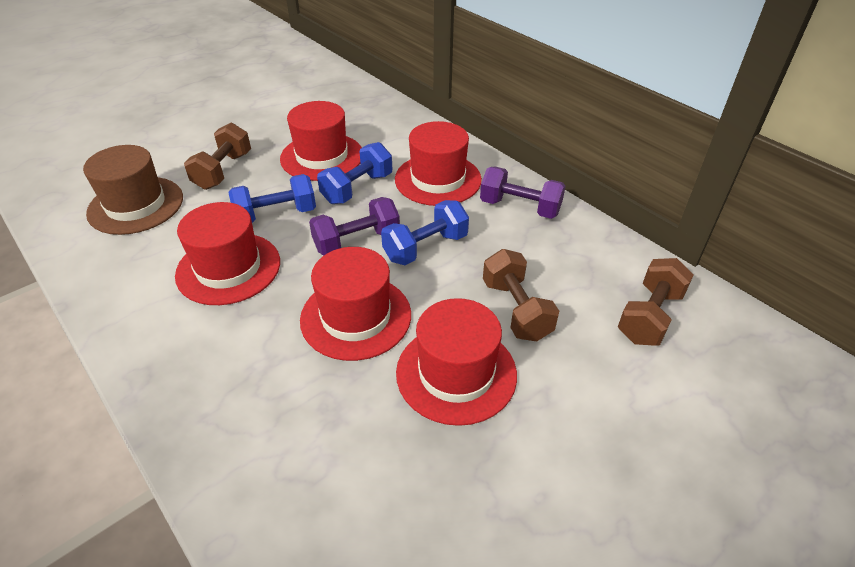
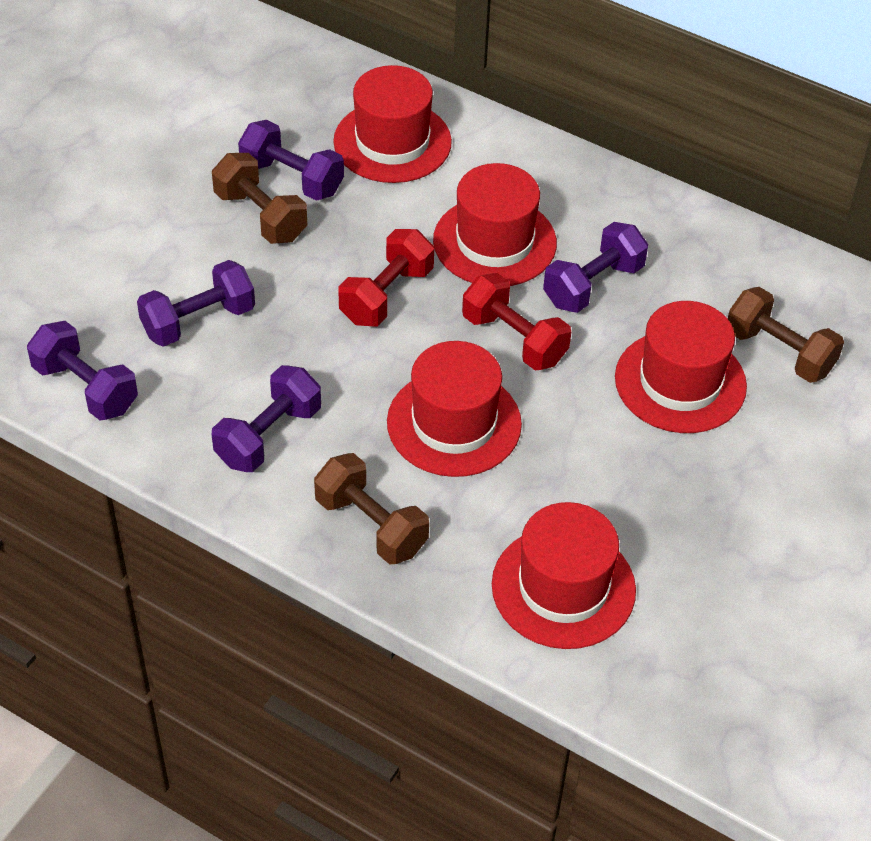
blue dumbbell: [229,174,316,223] [317,142,392,204] [381,200,469,265] = 3 -> none = 0
brown hat: [83,145,183,235] = 1 -> none = 0
purple dumbbell: [309,197,400,255] [480,166,566,219] = 2 -> [27,321,138,421] [137,260,255,347] [212,365,321,472] [238,120,344,201] [543,222,648,313] = 5
red dumbbell: none = 0 -> [338,229,434,326] [462,273,571,370] = 2

